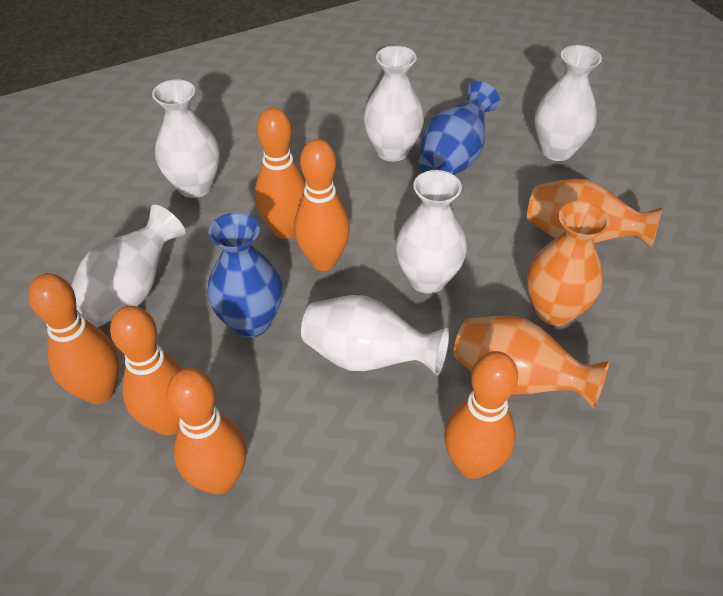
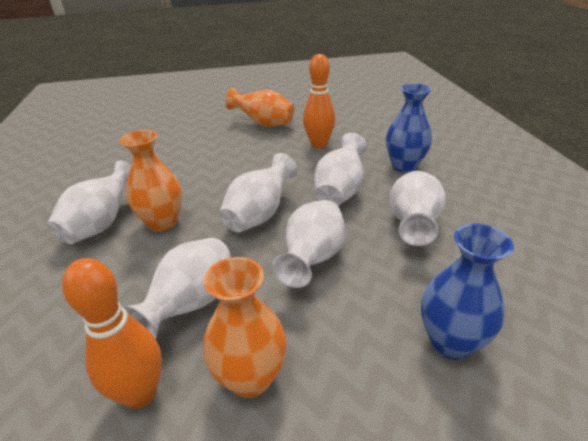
orange bowling pin: [28,273,119,404] [110,305,184,435] [167,368,246,495] [255,107,306,239] [294,139,350,271] [445,351,518,479] = 6 -> [62,258,162,409] [303,54,335,148] = 2

